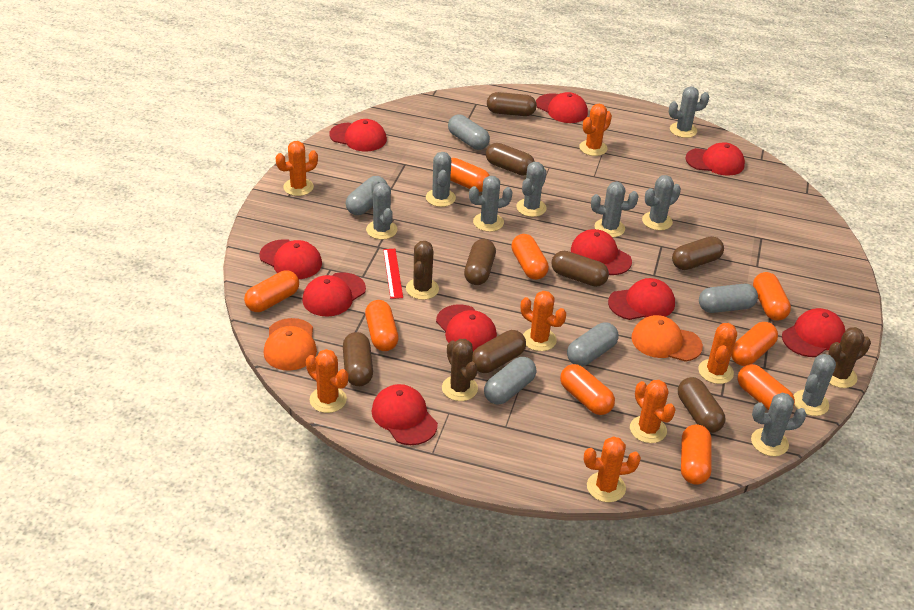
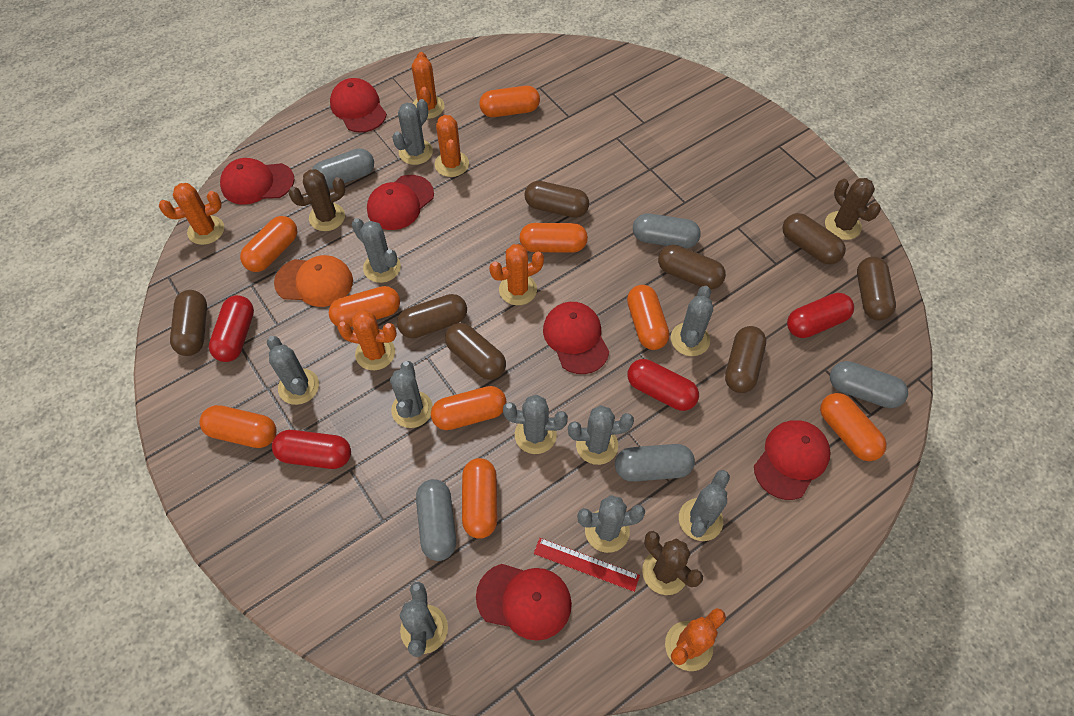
grey cactus: [366,180,397,240] [426,152,456,207] [469,176,513,232] [516,162,547,217] [591,182,638,237] [642,175,681,230] [669,86,709,138] [751,393,807,456] [794,354,836,416] = 9 -> [267,336,319,405] [352,218,401,283] [390,361,433,428] [392,99,433,165] [399,582,448,657] [503,395,568,454] [568,405,634,465] [577,495,645,553] [671,286,713,356] [679,470,730,541] = 10
orange cactus: [276,141,318,196] [306,349,348,413] [521,291,566,351] [579,104,612,156] [584,436,641,502] [630,380,676,443] [699,323,737,384] = 7 -> [159,183,224,245] [337,310,397,370] [412,52,445,119] [435,115,469,177] [489,244,544,305] [665,608,726,671] = 6
orange cap: [264,318,317,371] [631,315,703,362] = 2 -> [274,255,353,307] = 1
red cap: [259,239,322,279] [302,272,366,317] [329,119,387,151] [372,384,438,445] [436,304,497,351] [536,92,588,123] [571,229,632,275] [608,278,675,320] [685,142,745,176] [782,308,846,357] = 10 -> [220,158,294,205] [330,78,387,133] [367,175,434,230] [476,564,572,641] [543,302,609,374] [754,420,831,500] = 6
red capsule: none = 0 -> [209,295,254,362] [272,430,351,469] [627,359,699,411] [787,293,854,338] = 4

